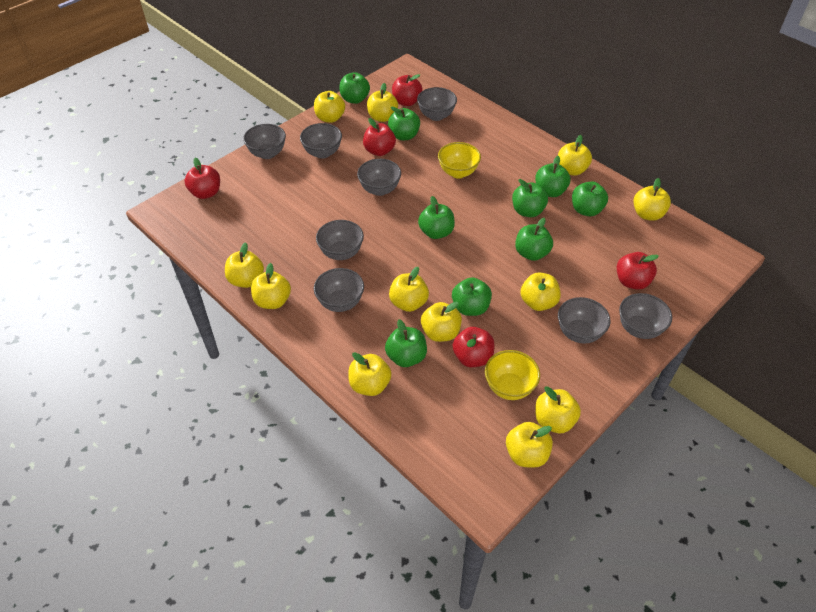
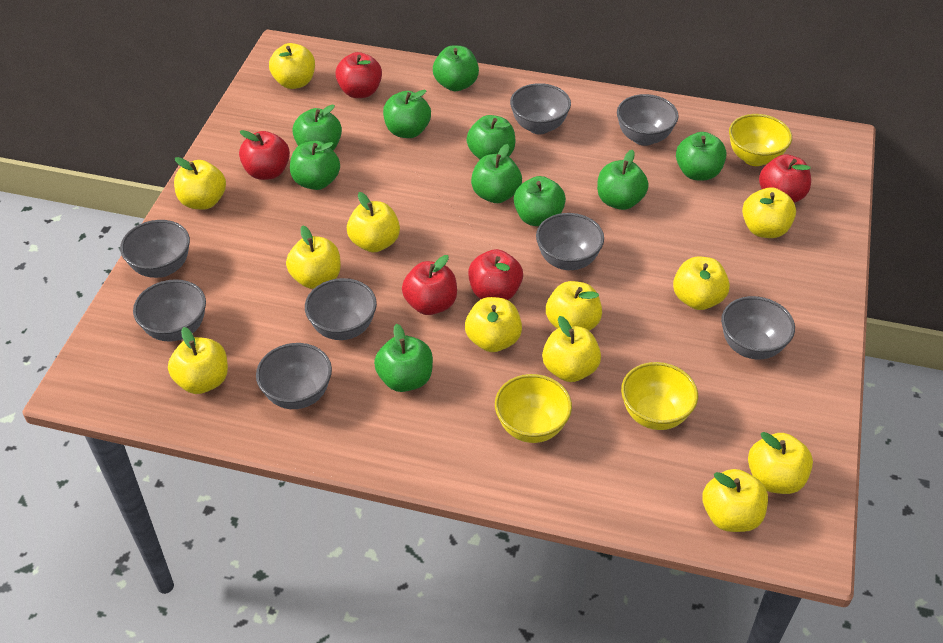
green apple: [340,72,370,104] [385,319,427,367] [388,106,420,140] [418,196,455,239] [452,277,492,316] [512,179,548,217] [515,218,553,261] [535,156,570,197] [572,182,608,216] = 9 -> [290,141,340,190] [292,105,342,150] [374,324,433,392] [383,90,431,138] [433,45,479,91] [466,115,515,159] [471,144,522,203] [514,176,566,226] [597,150,649,210] [676,132,727,181] = 10
yellow bowl: [438,142,481,178] [485,350,540,400] = 2 -> [495,374,572,443] [621,362,698,430] [729,114,792,166] = 3

